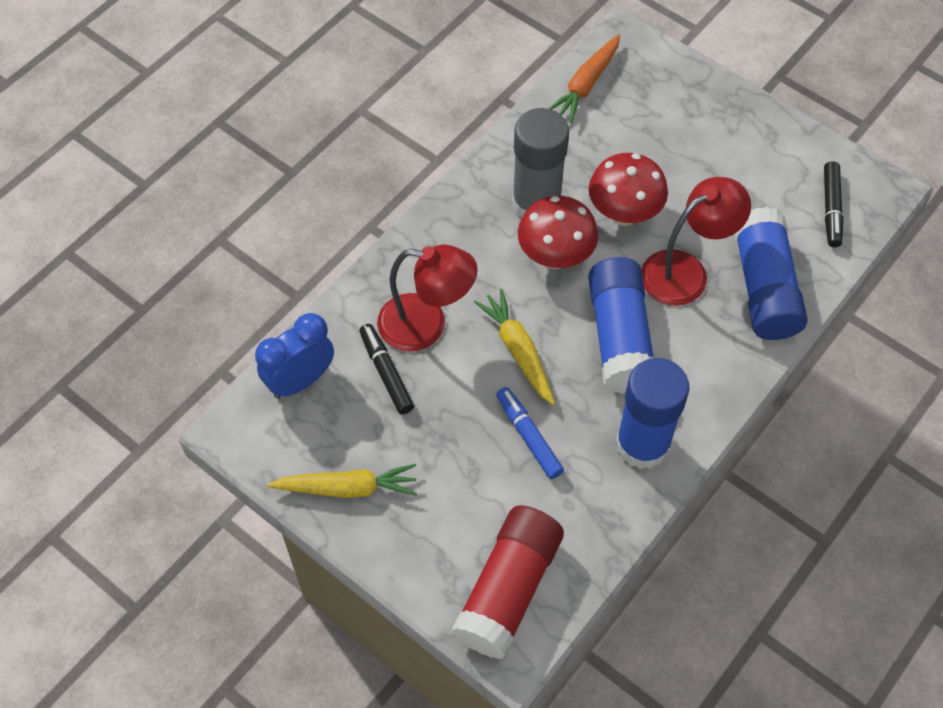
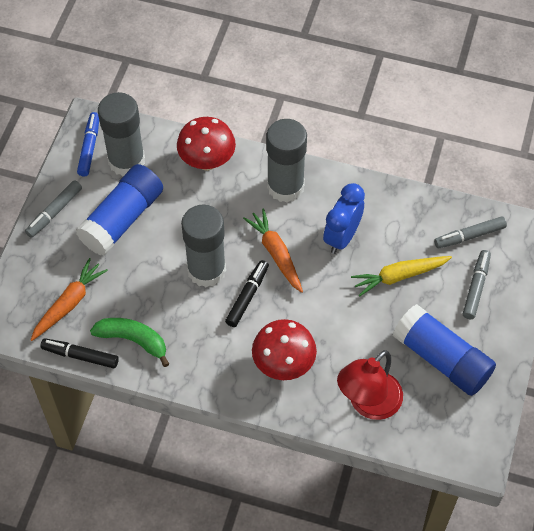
blue glue stick: [588,257,654,394] [616,358,689,470] [735,207,808,340] = 3 -> [76,164,163,256] [393,304,496,396] = 2
green banana: none = 0 -> [90,318,169,367] = 1
grey glue stick: [512,108,569,218] = 1 -> [98,92,145,176] [181,205,226,287] [266,119,307,203] = 3
grey marker: none = 0 -> [25,180,82,238] [434,216,507,248] [463,250,491,319] = 3
orange carrot: [549,34,620,123] = 1 -> [31,258,108,341] [243,208,303,293] = 2
red glue stick: [451,505,564,659] = 1 -> none = 0
red lamp: [377,245,478,352] [641,177,751,306] = 2 -> [337,350,403,420] = 1
yellow carrot: [267,464,417,498] [474,289,555,405] = 2 -> [351,256,452,297] = 1

